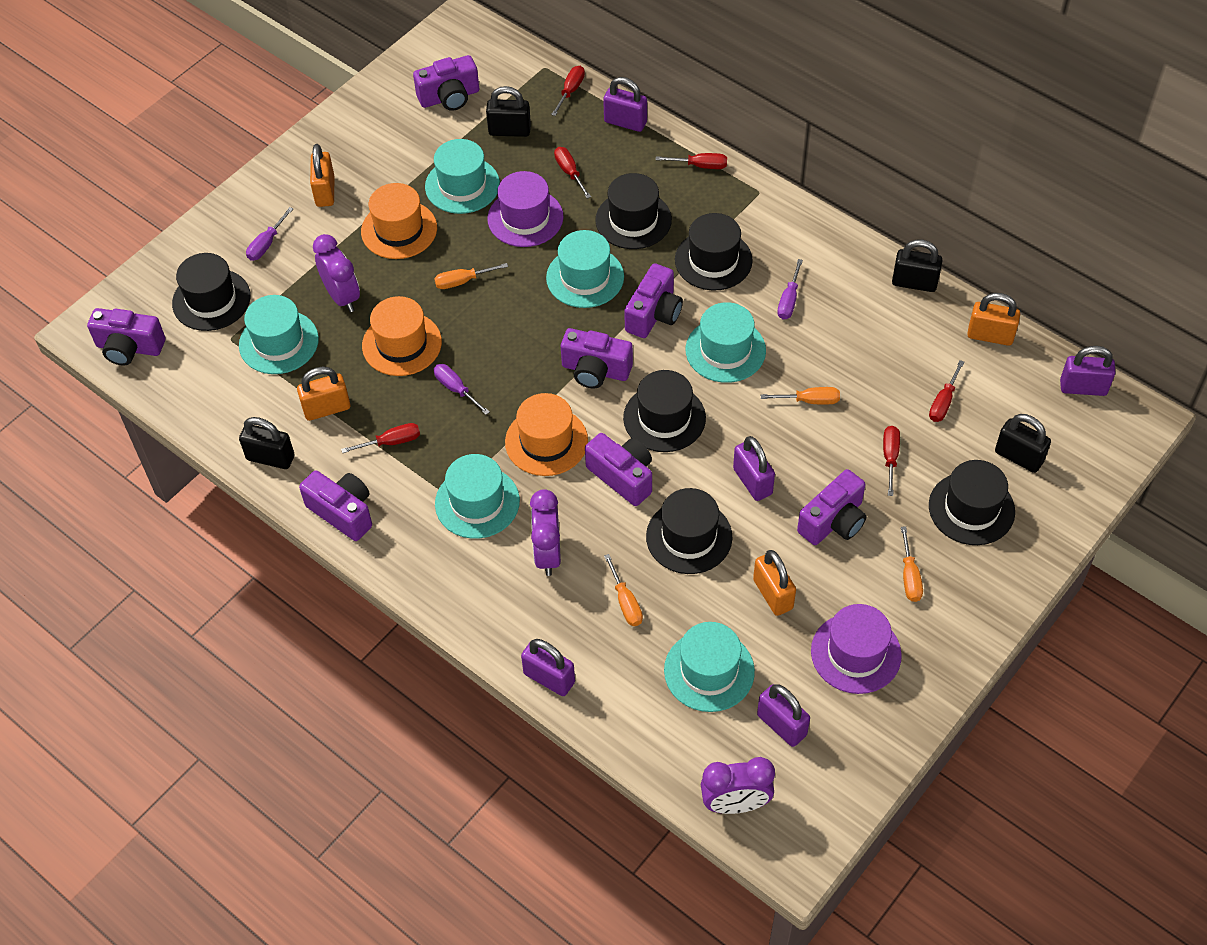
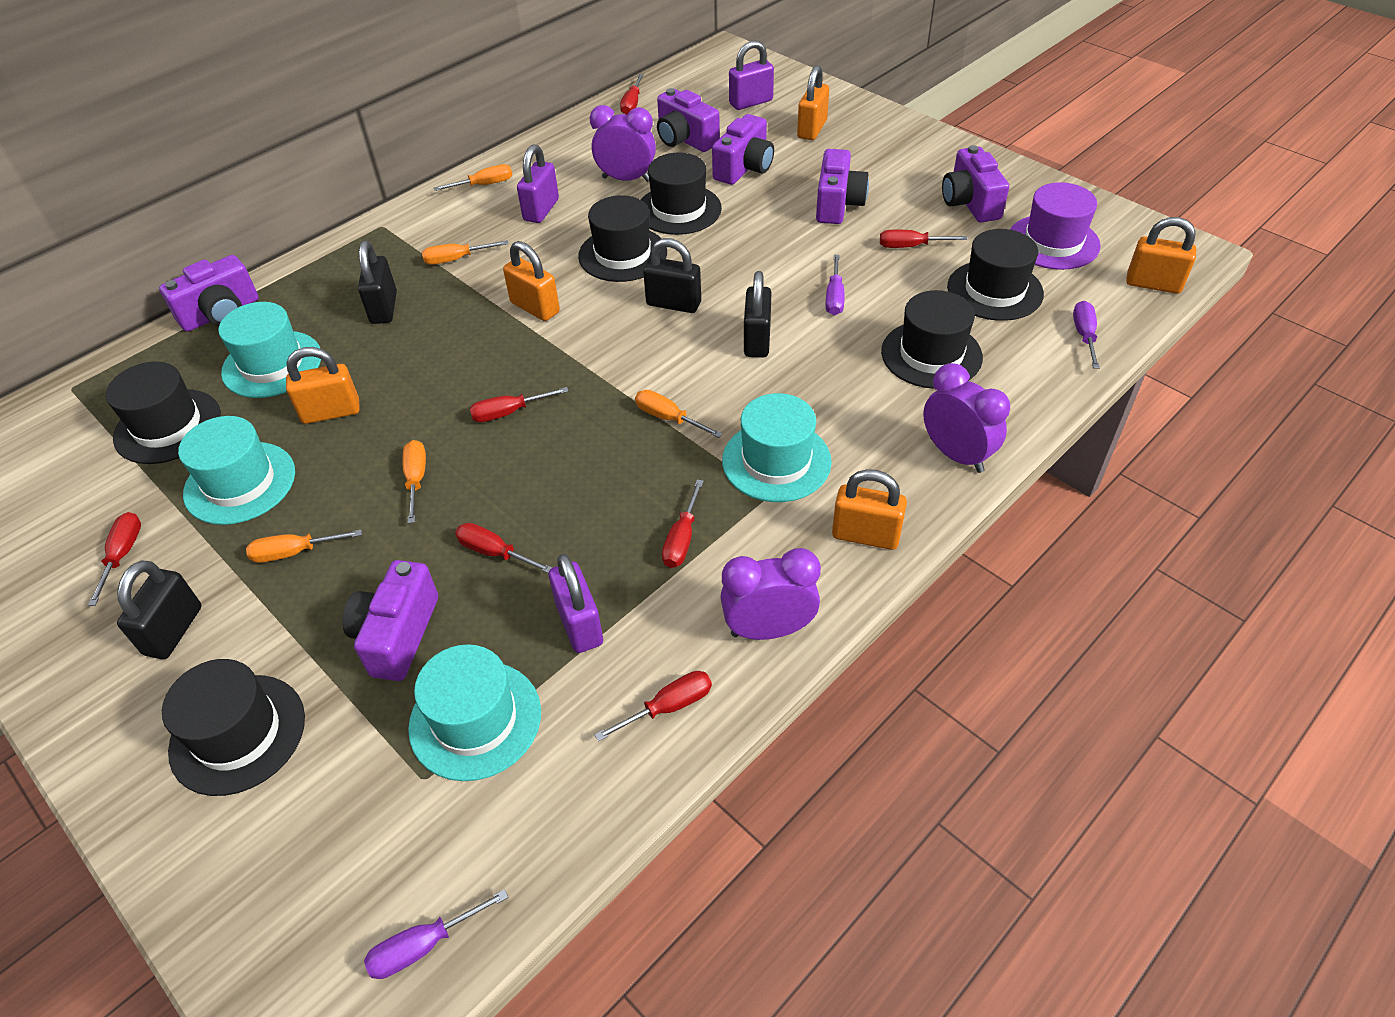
orange hat: [361,183,437,259] [362,296,442,376] [505,393,588,476] = 3 -> none = 0
orange padlock: [297,367,350,421] [310,144,334,207] [753,550,796,616] [967,293,1020,346] = 4 -> [286,347,360,424] [503,241,560,321] [797,65,829,140] [832,469,907,550] [1126,217,1196,294] = 5
orange screwdriver: [434,263,508,289] [604,554,643,626] [761,387,840,404] [901,526,923,602] = 4 -> [246,529,362,563] [403,440,426,523] [422,240,508,265] [434,164,512,191] [635,390,722,438] = 5
purple camera: [87,308,166,366] [299,470,372,541] [413,55,479,111] [561,328,633,388] [585,433,652,506] [624,263,683,338] [797,469,867,545] = 7 -> [159,255,259,332] [342,560,438,681] [657,88,720,152] [712,114,774,185] [816,149,869,224] [942,145,1009,223] = 6
purple hat: [487,171,563,247] [811,604,902,694] = 2 -> [1010,182,1101,270] = 1
purple padlock: [521,639,575,696] [603,77,647,132] [733,436,775,501] [757,684,810,747] [1060,346,1115,396] = 5 -> [517,144,559,223] [549,553,603,653] [729,41,774,110] = 3
red screwdriver: [341,423,420,453] [551,66,585,116] [554,147,591,199] [655,153,727,169] [883,426,900,496] [929,360,964,422] = 6 -> [88,512,141,606] [455,523,552,574] [470,387,569,422] [594,671,712,741] [620,74,644,115] [662,479,704,568] [880,230,968,248] = 7
turquoise hat: [239,295,319,374] [425,139,500,214] [435,454,520,539] [546,230,624,308] [664,622,755,712] [686,302,766,383] = 6 -> [178,416,295,525] [218,302,321,398] [408,644,541,781] [722,393,832,502] = 4

